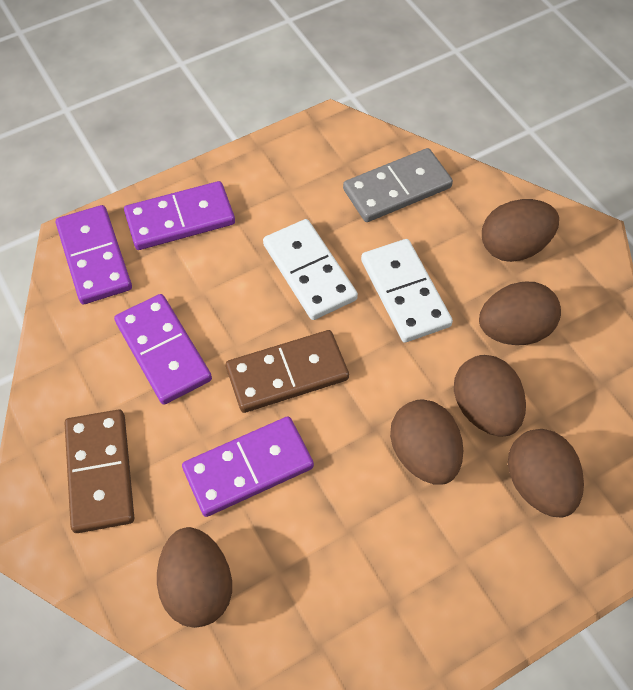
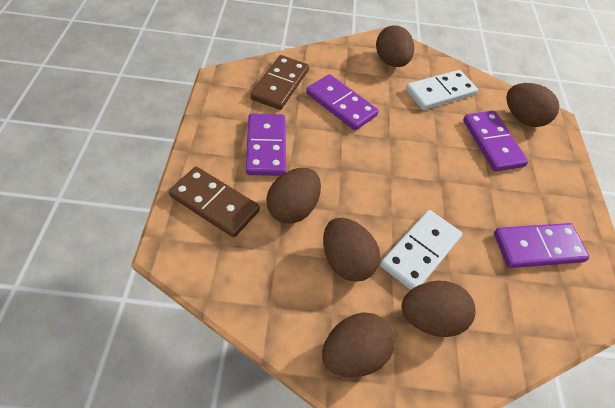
grey domino: [343,148,453,222] = 1 -> none = 0

